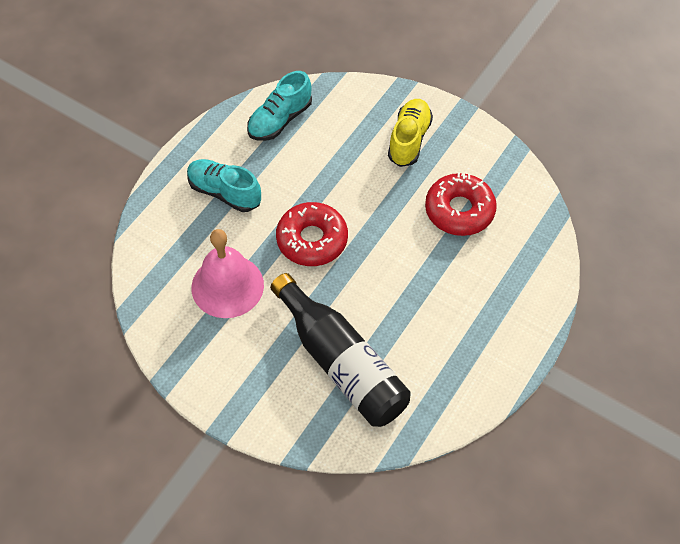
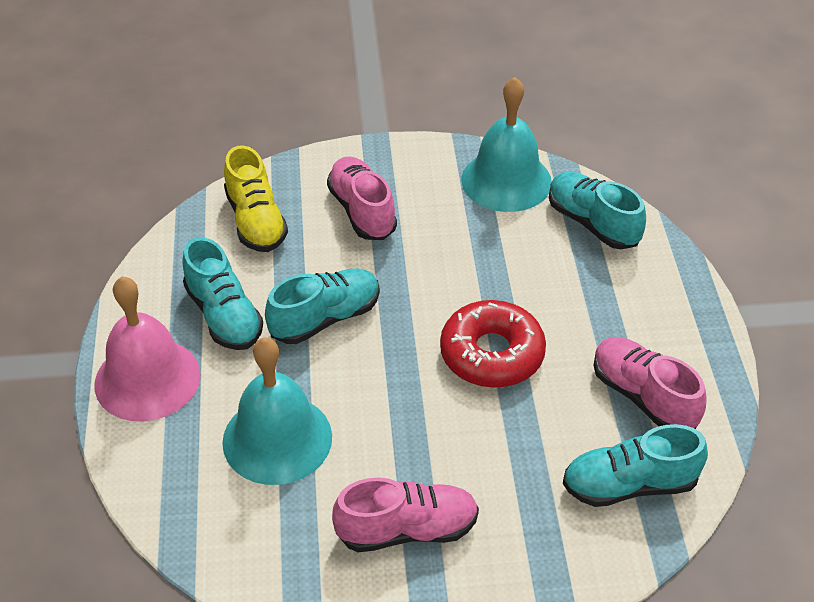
black bottle: [270,273,411,427] = 1 -> none = 0
pink shoe: none = 0 -> [327,156,397,240] [332,477,479,552] [593,337,707,429] = 3
red donut: [276,202,348,266] [425,172,497,236] = 2 -> [440,300,546,388] = 1
turquoise bell: none = 0 -> [222,338,332,485] [461,77,552,212] = 2
turquoise shoe: [187,159,261,212] [247,71,312,141] = 2 -> [182,237,263,350] [265,268,380,344] [549,172,646,249] [563,424,708,507] = 4

